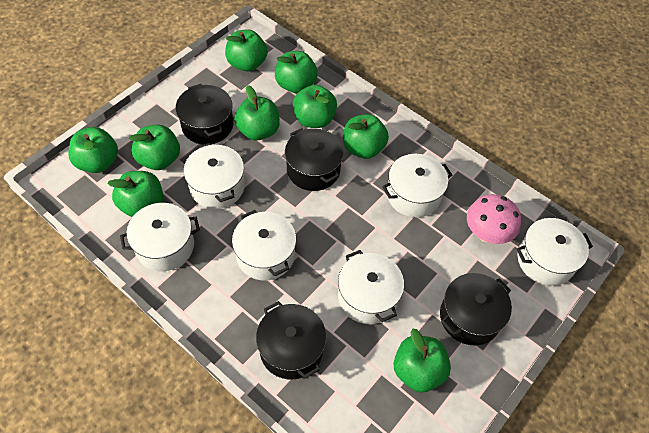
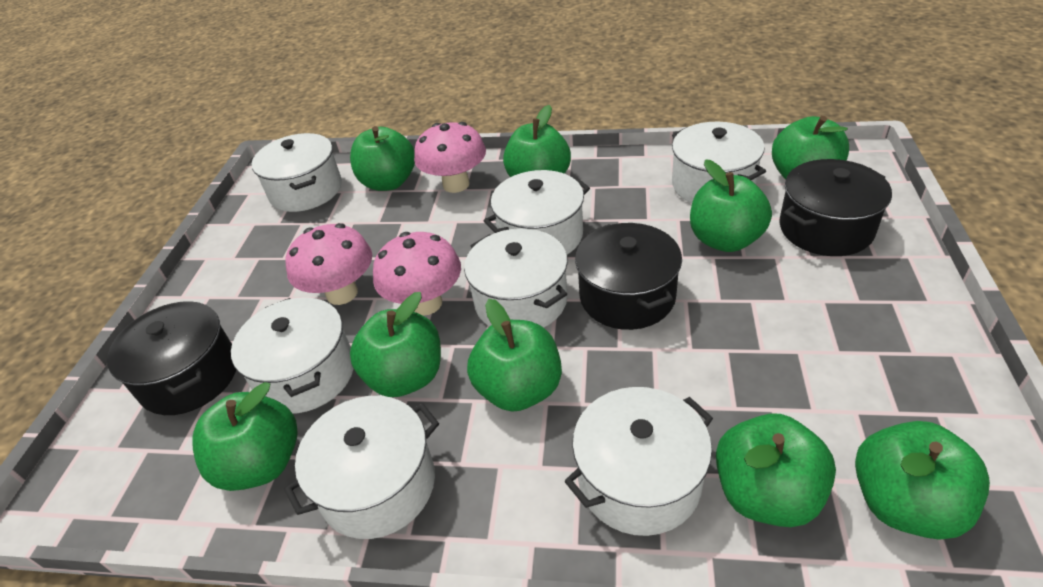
black pot: [176,84,233,145] [256,301,326,380] [285,128,344,191] [440,273,512,345] = 4 -> [107,301,236,415] [575,223,682,330] [779,159,892,256] = 3
pink mushroom: [467,194,521,244] = 1 -> [286,223,372,305] [373,232,461,316] [414,122,486,193] = 3
white pot: [120,203,200,271] [184,143,245,209] [232,210,296,281] [338,250,404,324] [382,154,452,218] [517,218,593,286] = 6 -> [231,297,354,414] [252,133,342,212] [284,396,439,539] [464,228,568,327] [484,170,590,254] [565,387,713,536] [672,122,766,203] = 7

